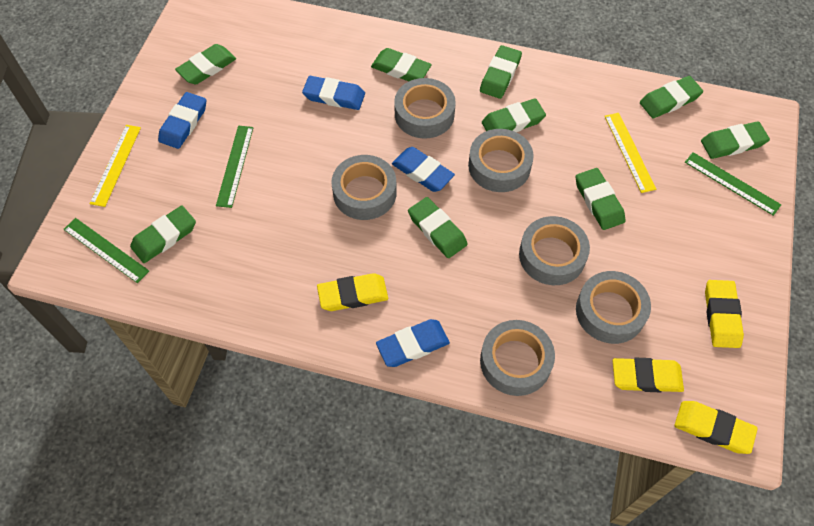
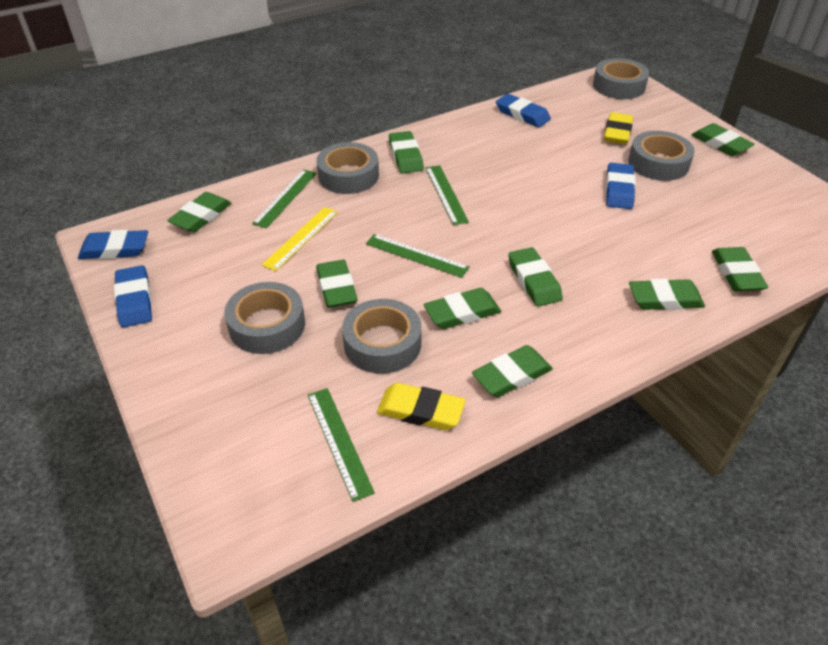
green ruler: [63,218,149,283] [216,125,253,208] [685,152,781,216] = 3 -> [252,169,317,228] [308,388,375,502] [366,234,470,278] [425,165,469,225] = 4
grey tape: [331,155,397,220] [394,78,456,139] [468,129,534,192] [480,320,555,396] [519,216,590,285] [576,271,651,344] = 6 -> [224,282,305,354] [316,142,379,194] [342,299,422,374] [593,58,649,99] [628,131,695,181] = 5
yellow eraser: [317,273,388,311] [613,358,684,392] [675,401,758,454] [705,280,744,348] = 4 -> [377,383,466,430] [604,112,633,144] = 2
yellow ruler: [90,125,141,207] [604,113,656,193] = 2 -> [262,207,338,271] = 1

